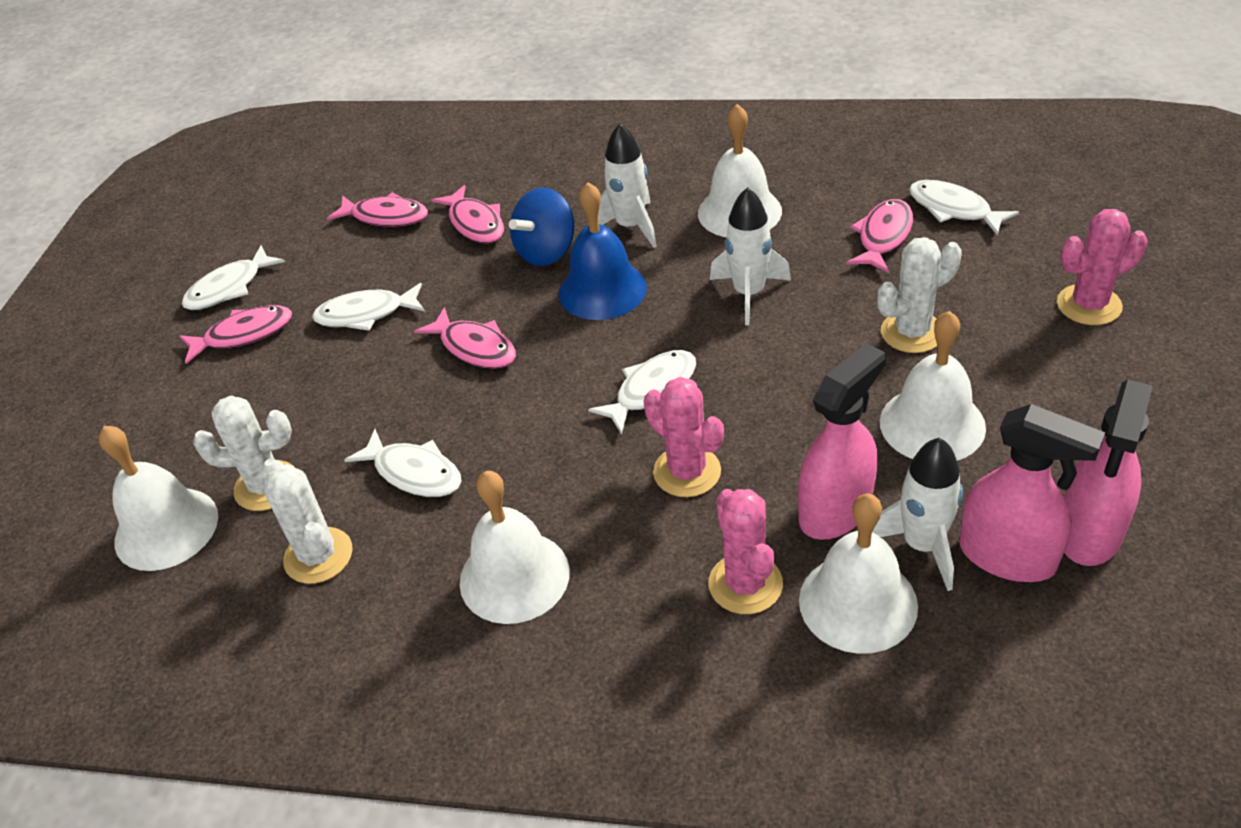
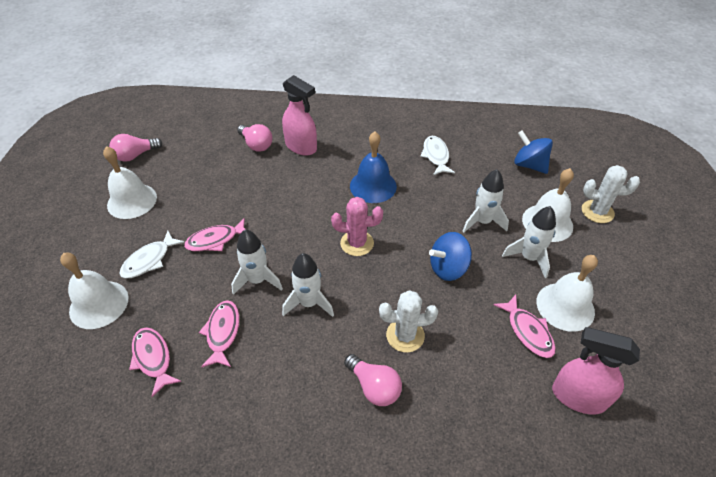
blue spinning top: [509,188,574,266] = 1 -> [429,232,472,281] [514,130,553,174] = 2
pink cactus: [644,377,724,497] [708,489,783,614] [1057,209,1147,325] = 3 -> [331,197,383,256] = 1
pink fish: [179,305,292,364] [327,192,428,227] [414,307,516,369] [431,185,504,243] [846,199,913,273] = 5 -> [129,327,182,397] [184,218,245,252] [199,300,240,368] [494,295,556,358] = 4
pink light bulb: none = 0 -> [109,134,162,162] [237,124,272,152] [344,354,402,406] = 3
pink spray bottle: [798,343,886,540] [959,404,1105,582] [1064,380,1153,566] = 3 -> [282,75,317,156] [552,327,640,414] = 2
white bell: [99,426,218,571] [459,471,570,624] [698,104,782,237] [799,494,918,654] [880,311,986,461] = 5 -> [60,252,128,329] [103,146,157,219] [522,168,574,242] [536,255,598,332] = 4
white cactus: [193,396,294,511] [262,459,353,584] [877,237,962,353] = 3 -> [379,290,438,352] [582,165,640,223] = 2
white fish: [182,245,285,310] [312,283,425,331] [344,429,462,497] [588,350,696,434] [909,180,1019,236] = 5 -> [119,231,184,279] [420,136,455,175] = 2
white rocket: [588,123,657,248] [710,187,791,325] [872,437,963,591] = 3 -> [231,229,283,295] [282,253,334,317] [462,169,509,233] [502,206,556,278] = 4

